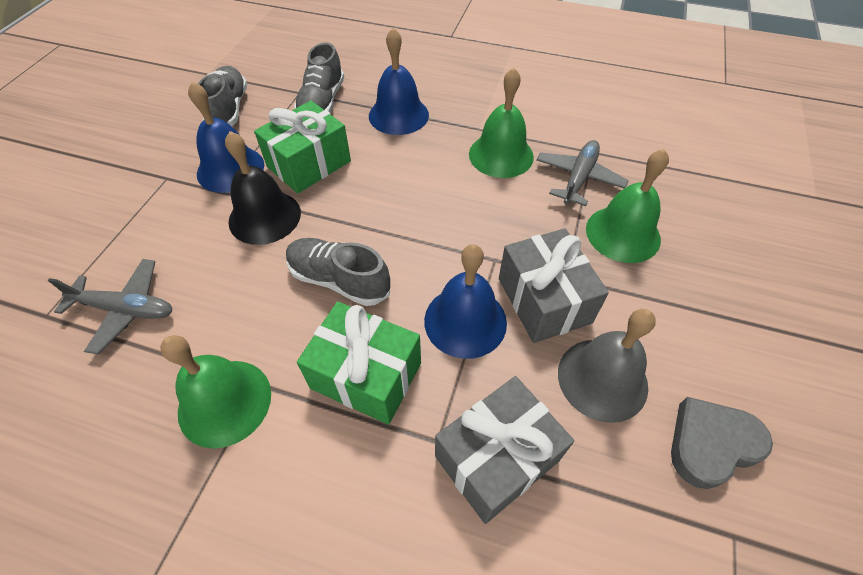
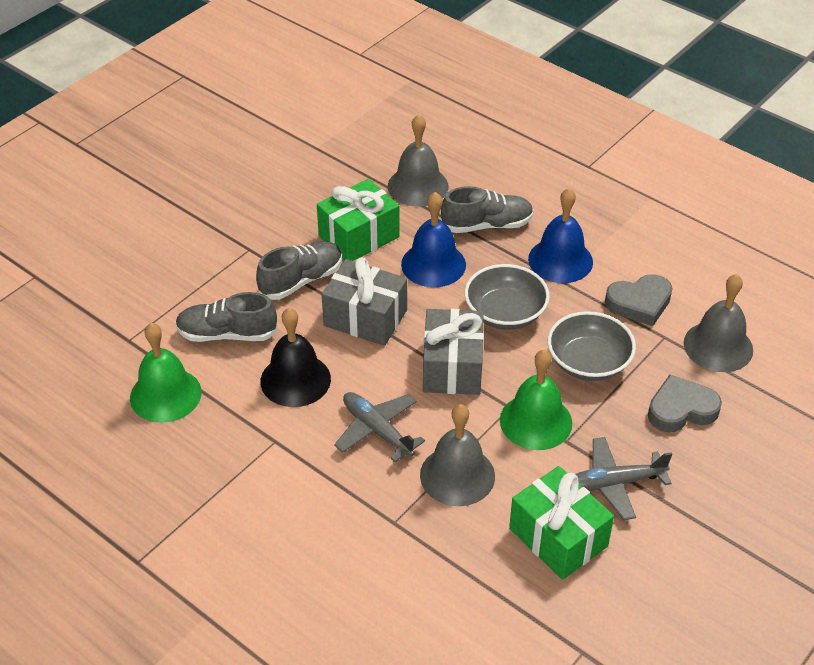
blue bell: [188,82,264,193] [369,28,429,135] [424,244,507,359] = 3 -> [401,192,466,287] [528,188,593,283] = 2
green bell: [160,335,271,449] [469,68,534,178] [586,149,669,263] = 3 -> [130,323,202,423] [500,350,572,450] = 2
grey bell: [558,309,656,423] = 1 -> [388,114,449,207] [420,404,495,506] [684,274,753,372] = 3
grey bowl: none = 0 -> [464,264,550,330] [548,311,636,381] = 2
grey heart: [671,397,773,489] = 1 -> [605,274,673,326] [648,375,722,432] = 2

